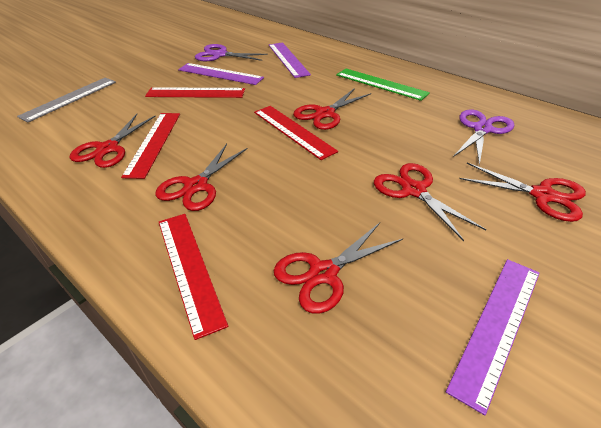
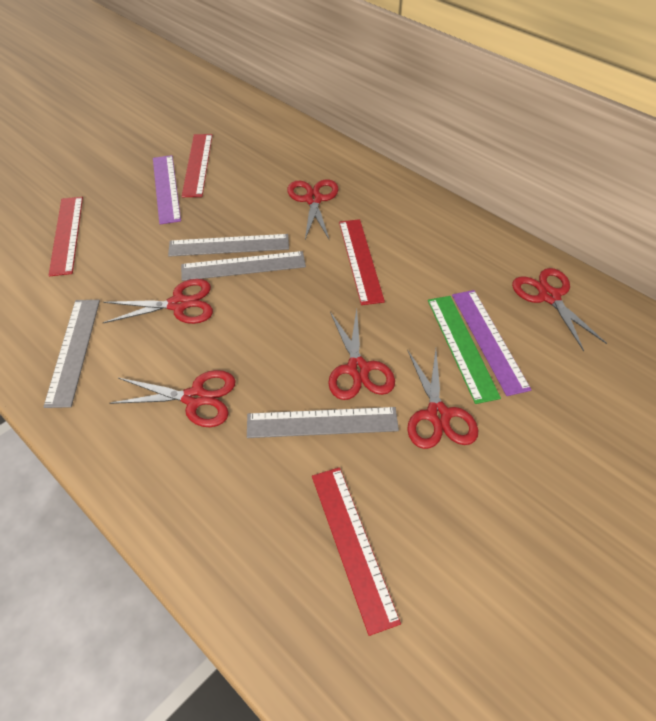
grey ruler: [17,78,116,122] = 1 -> [43,300,100,408] [168,234,289,257] [181,251,306,281] [247,407,399,438] = 4
purple ruler: [178,63,264,85] [269,42,311,78] [446,259,540,415] = 3 -> [153,155,181,224] [452,290,532,396] = 2
purple scissors: [195,44,268,61] [453,110,514,165] = 2 -> none = 0

